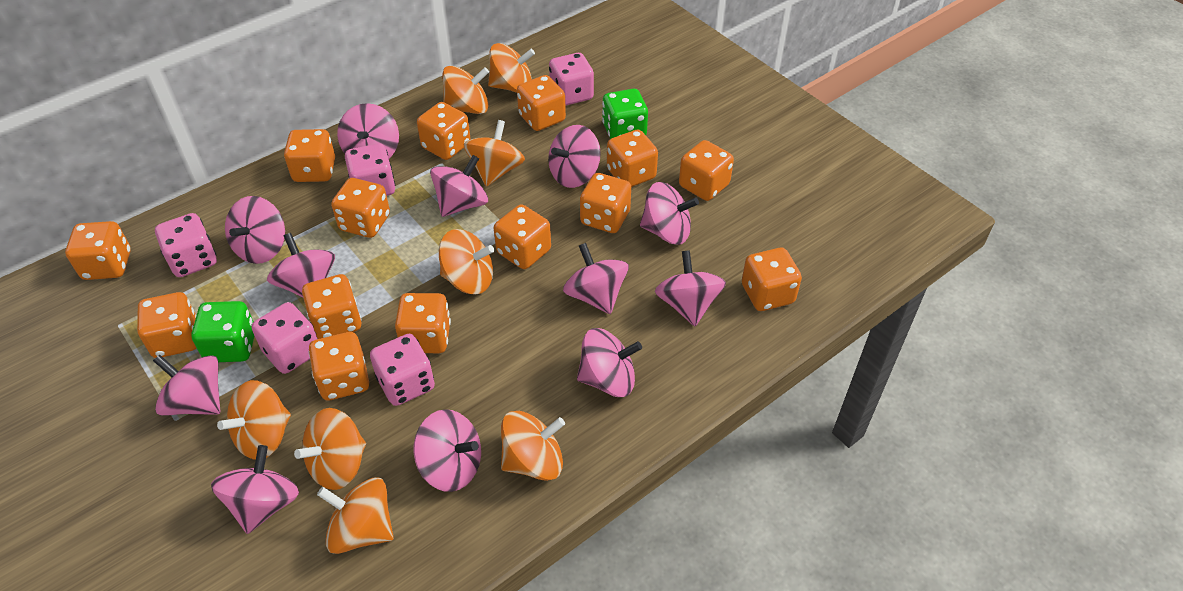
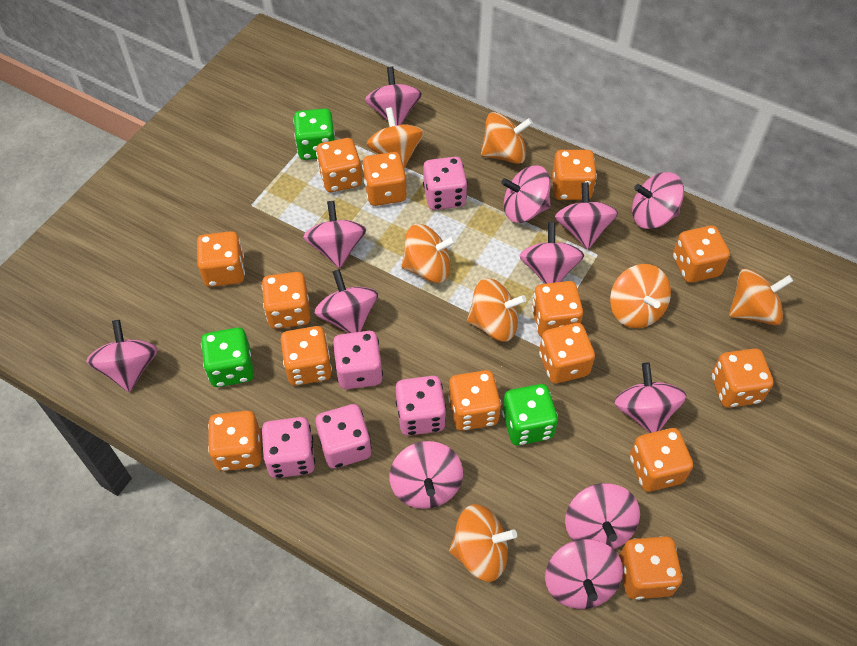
green dice: [191,301,254,362] [602,89,648,139] = 2 -> [201,327,254,387] [293,108,335,160] [502,384,558,446] = 3
orange spinning top: [217,380,291,460] [294,408,366,490] [317,477,394,554] [439,229,494,294] [442,66,489,114] [464,120,525,187] [488,43,535,93] [501,411,565,481] = 8 -> [367,107,424,168] [401,224,456,283] [449,504,517,582] [467,278,526,342] [481,112,533,164] [610,264,671,328] [729,269,793,325] = 7

